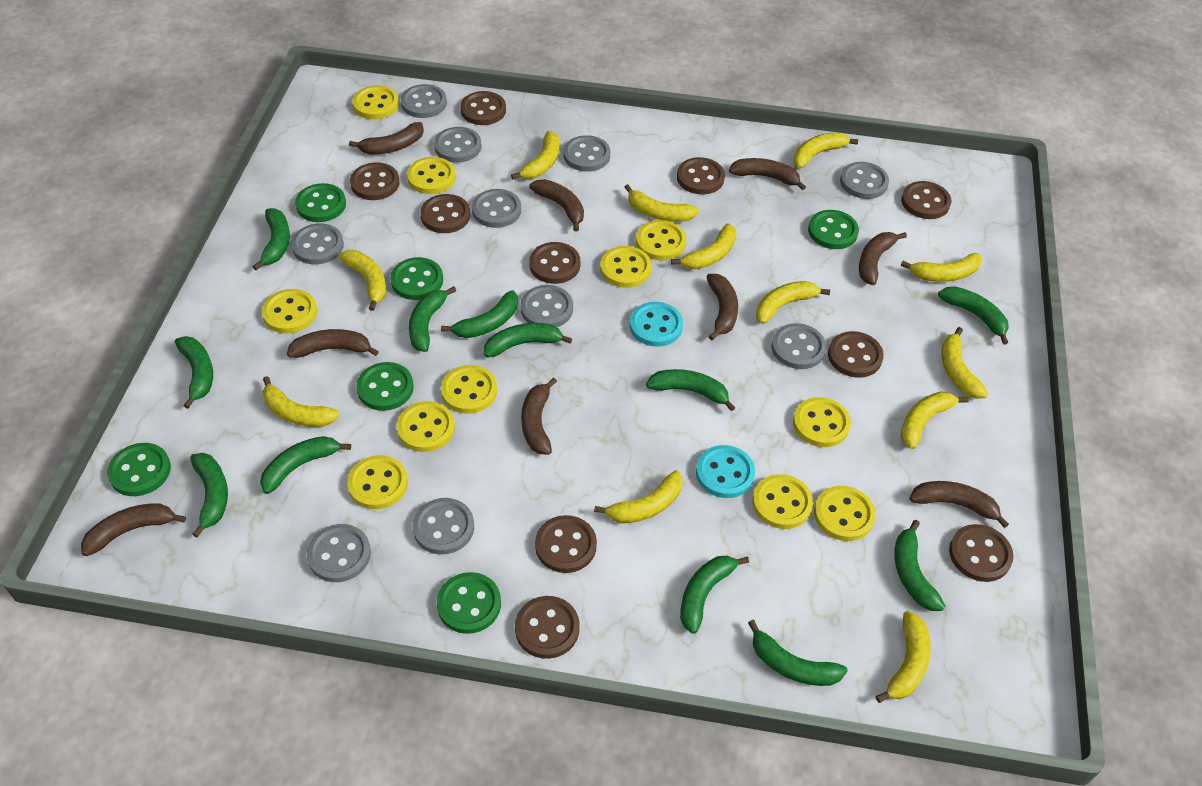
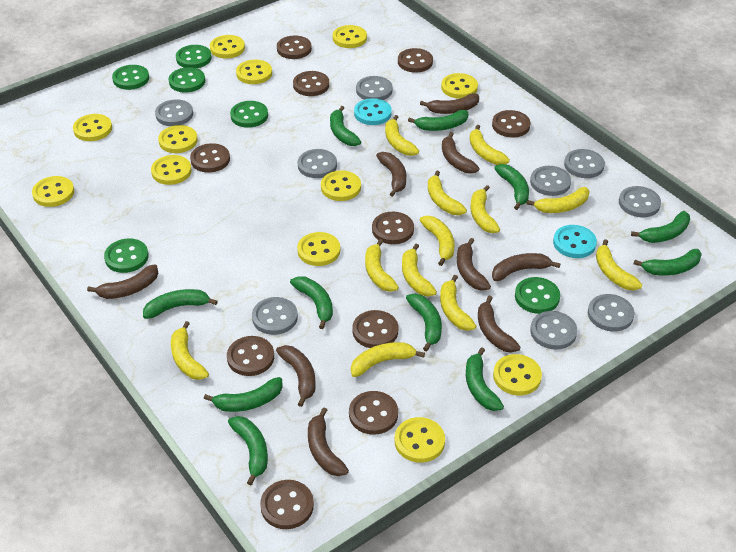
green banana: [175,336,213,409] [190,453,228,537] [253,208,290,270] [260,436,351,494] [409,286,456,352] [441,290,518,338] [484,323,572,358] [646,369,735,411] [680,556,749,634] [748,620,848,686] [894,520,945,611] [938,286,1009,344] = 12 -> [143,289,218,319] [204,377,283,412] [228,416,268,485] [290,276,333,329] [330,106,361,146] [406,294,442,352] [408,110,468,131] [466,347,504,411] [494,164,529,210] [631,211,690,243] [634,249,702,276] = 11
grey button: [291,224,344,264] [307,524,371,582] [401,84,447,118] [413,498,474,555] [434,127,481,163] [472,189,521,228] [520,285,573,327] [564,135,610,172] [771,323,826,369] [840,162,889,199] = 10 -> [155,99,193,126] [252,297,298,335] [298,149,337,178] [356,76,393,100] [530,166,571,196] [530,311,577,350] [564,149,605,178] [588,294,634,332] [619,186,661,217] = 9
yellow button: [262,289,317,333] [347,455,408,509] [352,85,399,119] [397,401,455,452] [407,157,456,194] [441,365,497,414] [600,246,652,288] [636,220,686,261] [752,474,813,529] [793,397,851,447] [814,486,876,541] = 11 -> [32,176,74,207] [73,114,112,141] [151,155,192,185] [158,125,197,153] [210,35,245,58] [236,60,272,84] [297,232,340,266] [321,170,361,201] [333,25,367,48] [395,417,445,463] [441,73,478,99] [493,354,542,395] = 12

